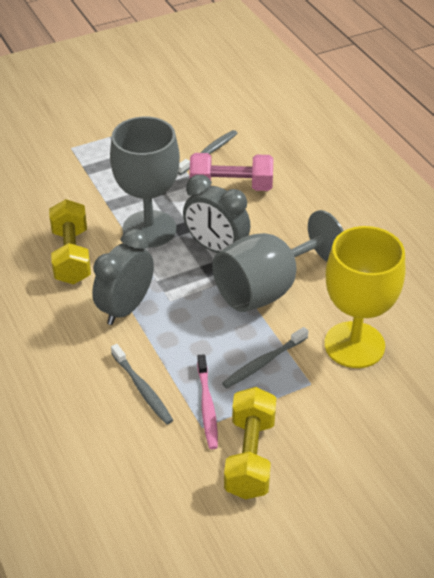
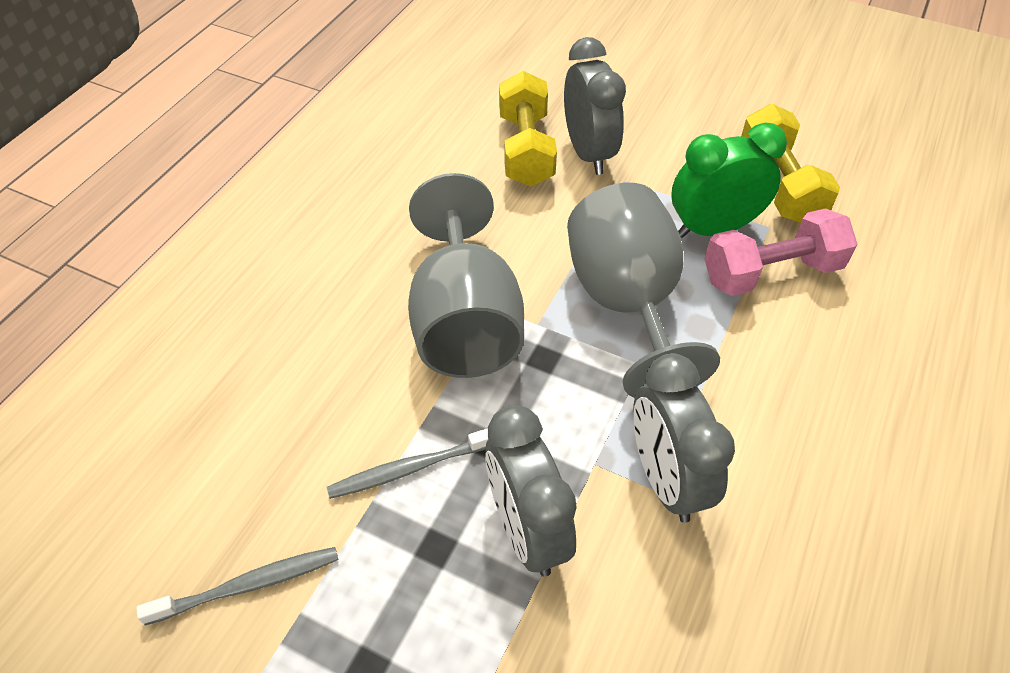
green clock: none = 0 -> [671,122,787,238] = 1
grey clock: [92,229,154,325] [183,175,251,253] = 2 -> [485,405,577,577] [564,37,626,175] [633,353,735,523] = 3
grey toothbrush: [111,344,173,425] [178,130,237,175] [222,327,308,388] = 3 -> [136,547,339,625] [327,428,488,499] = 2
pink toothbrush: [197,354,218,449] = 1 -> none = 0
yellow goblet: [324,226,405,368] = 1 -> none = 0

